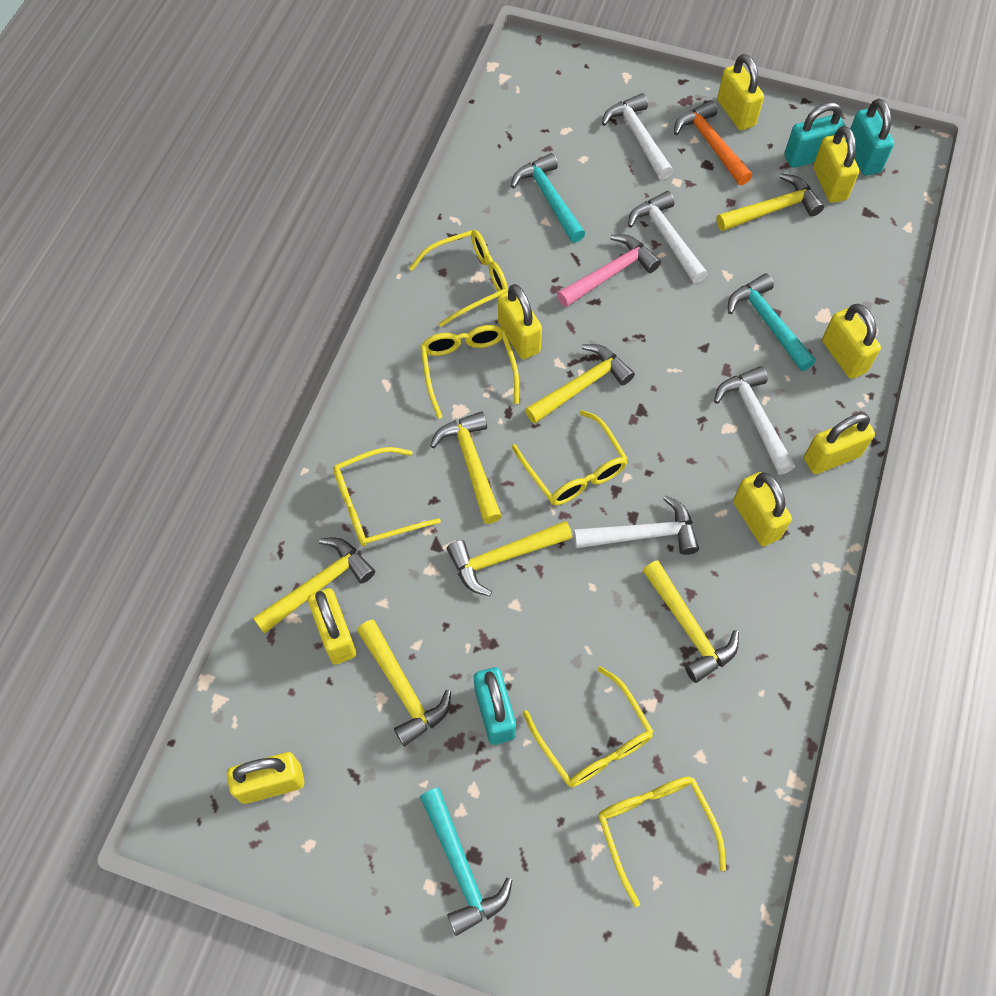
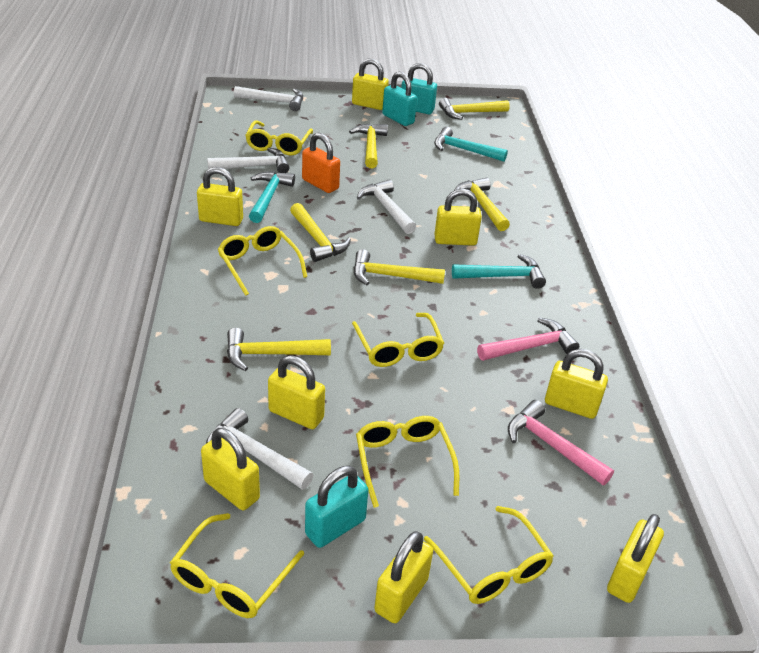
orange hammer: [674,100,752,185] = 1 -> none = 0
orange padlock: none = 0 -> [302,133,340,193] = 1
pink hammer: [557,234,661,307] = 1 -> [477,318,579,361] [508,400,614,485] = 2
yellow hammer: [253,538,375,634] [357,620,451,747] [430,411,502,524] [447,521,572,596] [525,344,635,424] [642,560,739,683] [717,174,824,231] = 7 -> [227,328,331,371] [290,203,351,262] [349,124,388,168] [354,249,445,285] [439,98,510,120] [454,177,510,231] = 6

